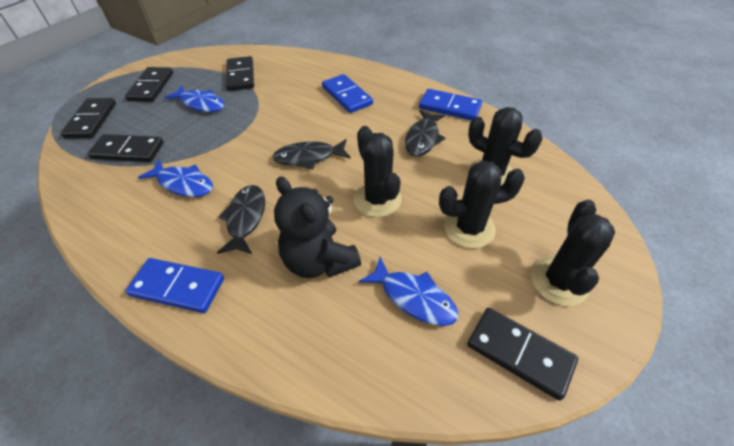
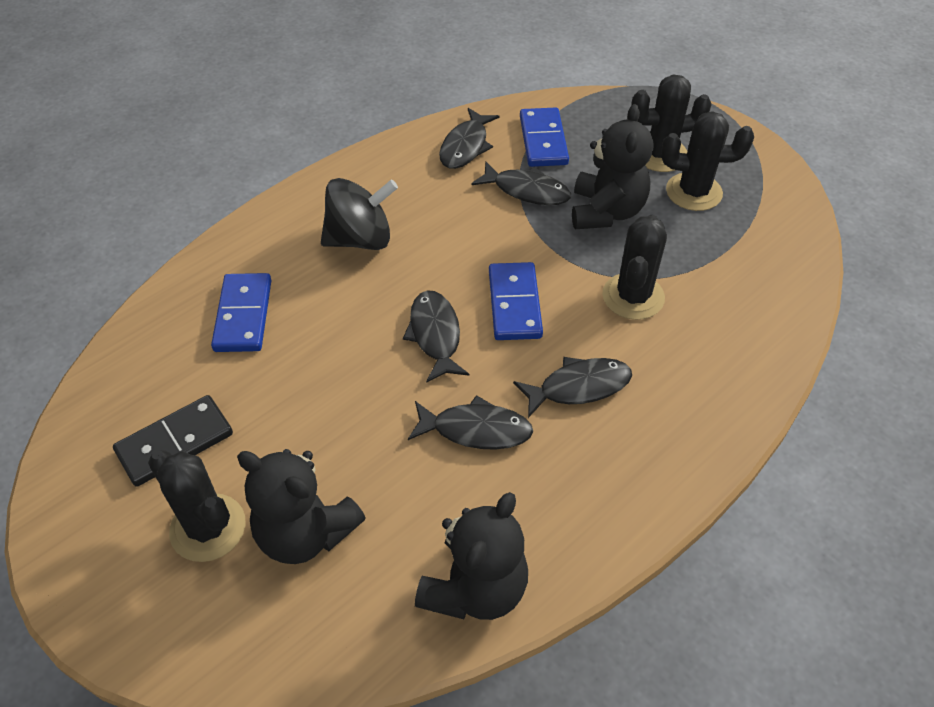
black domino: [60,98,116,139] [87,134,164,162] [125,67,173,102] [226,56,254,91] [467,308,578,400] = 5 -> [113,395,233,487] = 1
black fish: [217,185,265,254] [273,139,351,169] [405,110,445,156] = 3 -> [403,291,469,383] [408,395,533,450] [439,108,499,169] [471,161,571,205] [513,357,632,418] = 5
black spinning top: none = 0 -> [321,178,398,250] = 1
black teddy bear: [274,176,361,278] = 1 -> [237,449,366,564] [415,492,528,620] [572,104,653,229] = 3
blue fish: [138,159,213,197] [164,85,225,112] [359,257,459,326] = 3 -> none = 0

